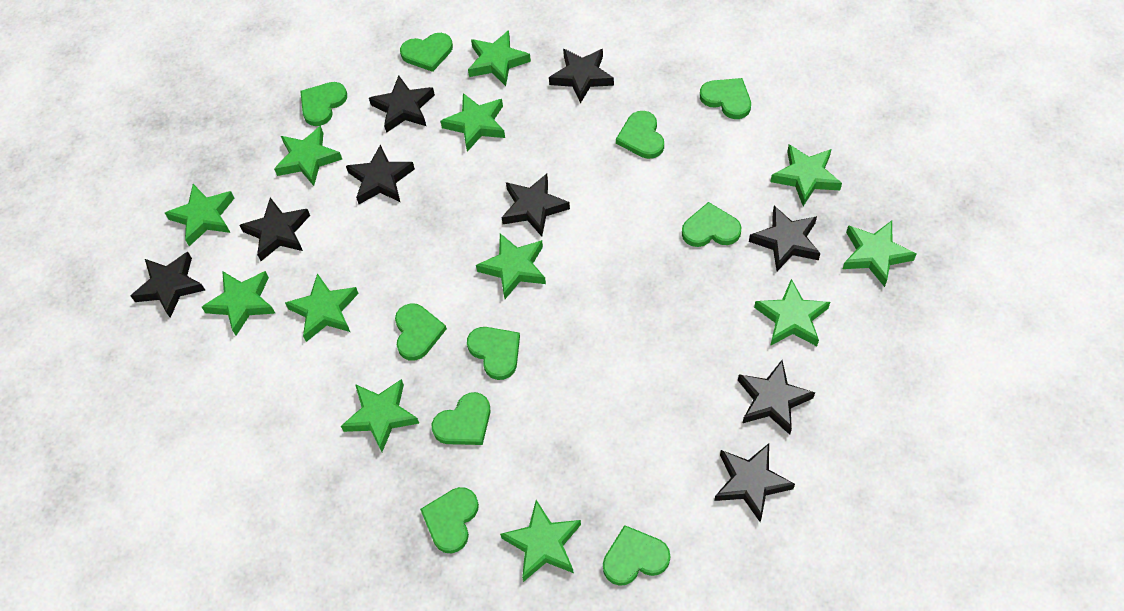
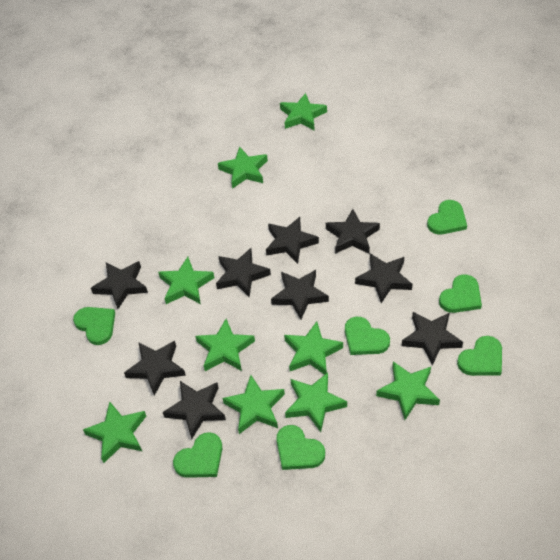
green heart: [300,82,347,126] [395,303,447,361] [400,33,453,72] [420,487,479,553] [432,392,490,445] [467,327,520,380] [603,525,670,586] [616,111,664,159] [682,202,741,247] [700,78,751,119] = 10 -> [73,307,115,345] [173,432,222,478] [276,425,325,470] [345,317,390,355] [427,200,467,234] [439,274,482,313] [457,336,502,376] = 7
green star: [165,184,234,246] [202,271,276,336] [274,126,342,186] [285,273,359,342] [341,379,419,452] [441,93,505,152] [468,30,531,86] [476,233,546,299] [500,500,581,582] [754,279,830,346] [771,144,842,206] [843,221,916,287] = 12 -> [83,401,146,463] [158,257,214,304] [195,319,255,371] [218,147,268,189] [222,375,285,434] [280,93,327,131] [284,321,343,375] [285,373,347,432] [376,361,440,420] = 9

